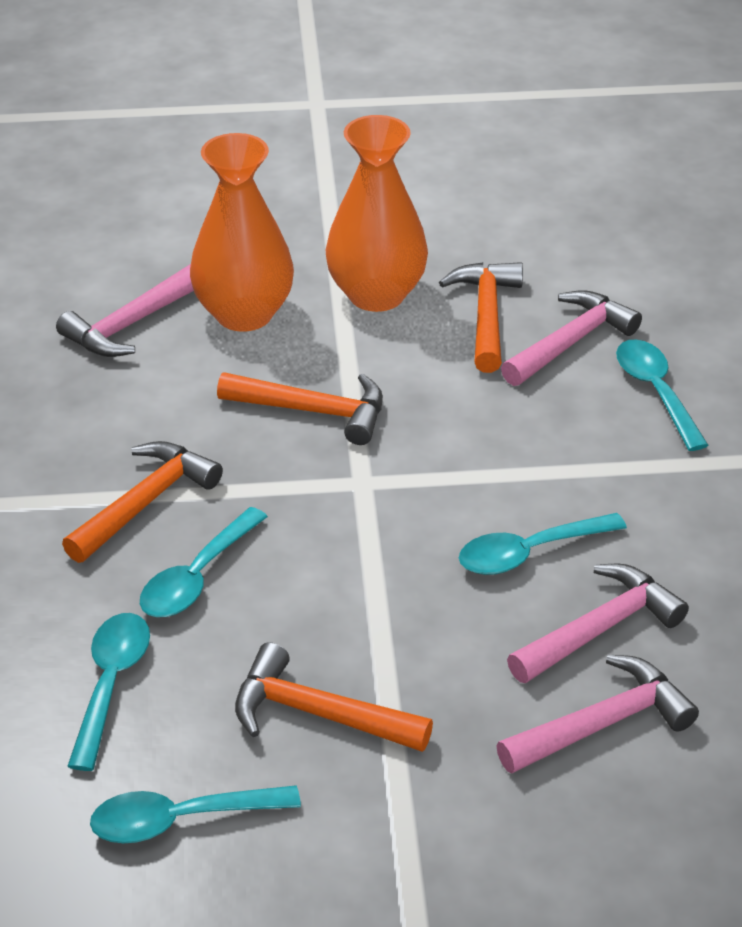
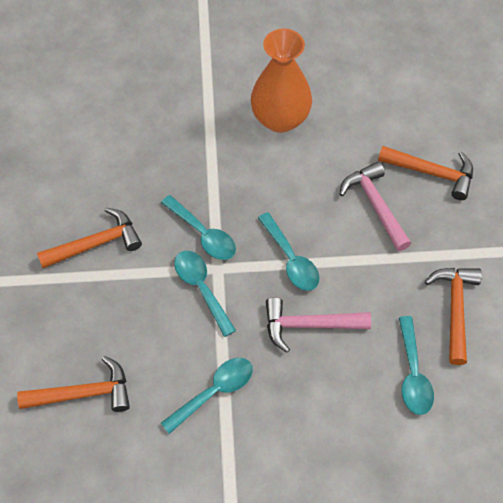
orange vase: [190,133,294,332] [326,115,428,312] = 2 -> [251,28,312,133] = 1
pink hammer: [56,264,194,357] [496,655,699,773] [501,290,642,386] [507,564,689,683] = 4 -> [266,297,371,353] [339,162,411,251] = 2

